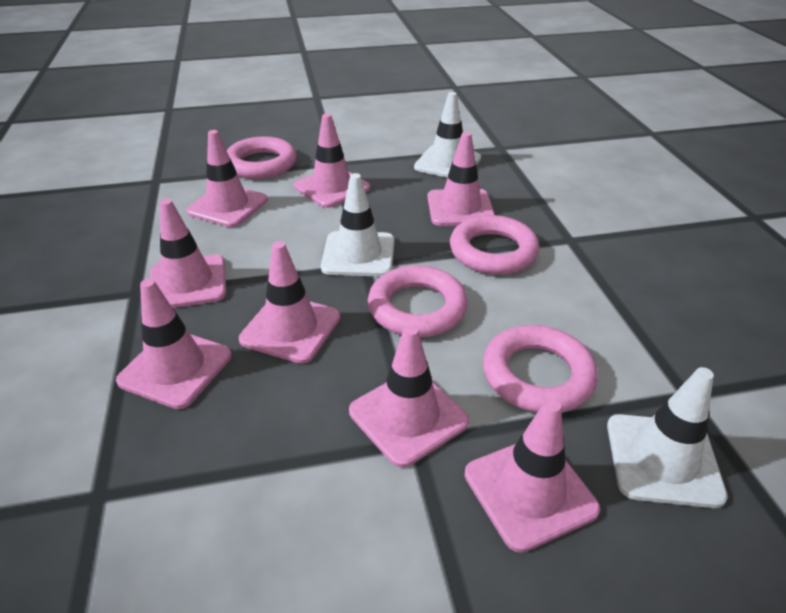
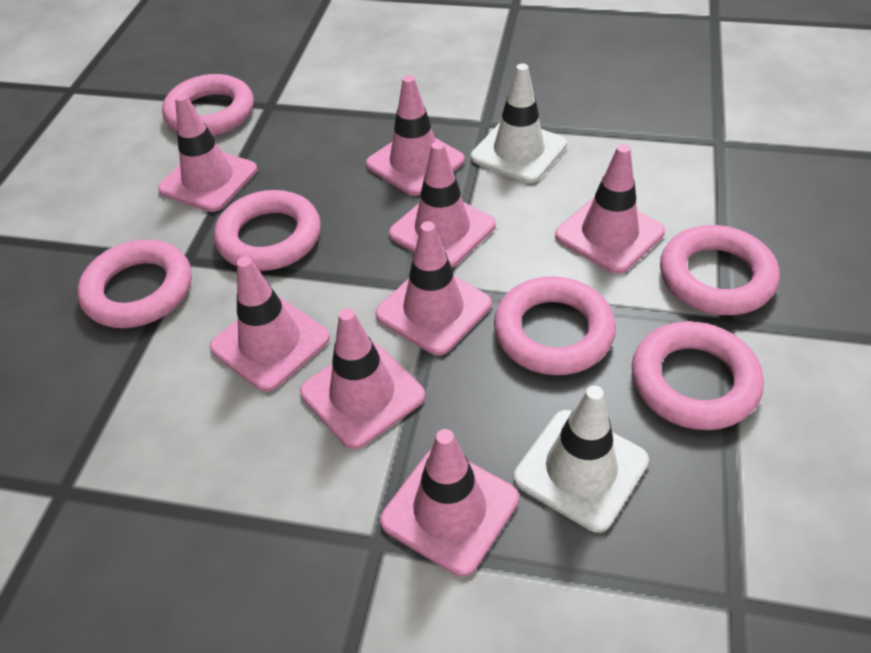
pink ring: [226,136,297,179] [368,265,468,337] [450,215,540,275] [483,325,598,413] = 4 -> [77,240,192,328] [162,74,254,136] [214,190,321,271] [494,276,616,375] [632,321,764,430] [660,225,780,315] = 6
white traffic cone: [321,173,394,277] [414,92,481,178] [607,367,728,508] = 3 -> [471,63,567,183] [514,385,649,532] = 2

